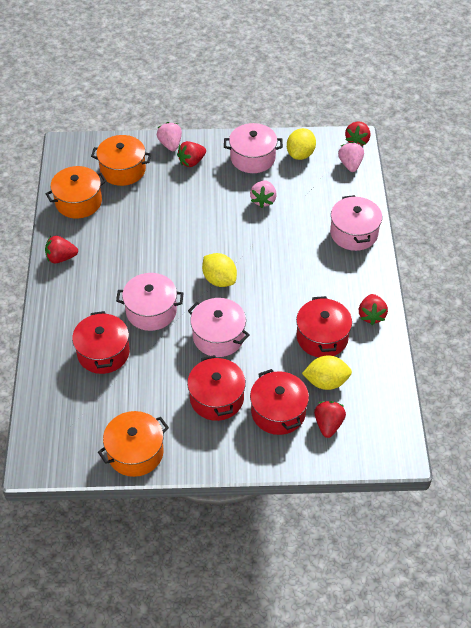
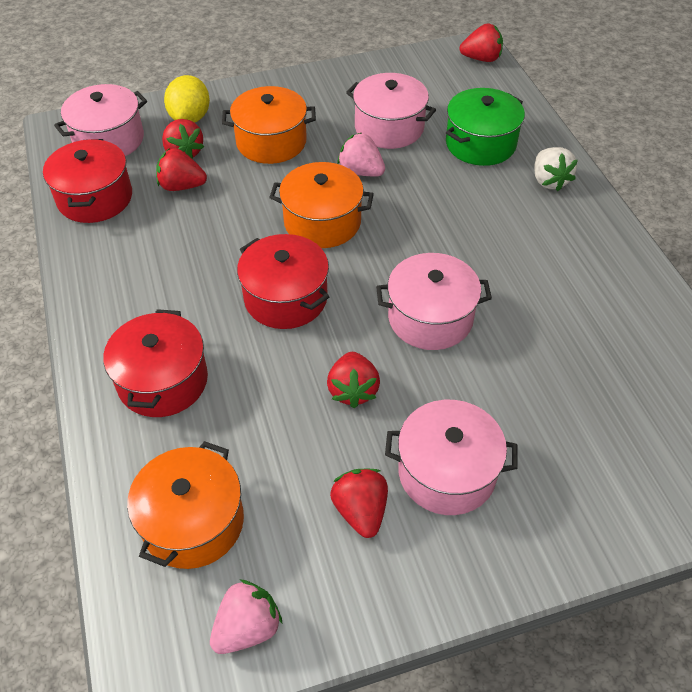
green pot: none = 0 -> [446,88,525,166] = 1
pink strawberry: [157,122,182,151] [250,181,277,208] [338,142,364,172] = 3 -> [210,579,282,654] [337,133,385,177] = 2
red pot: [72,311,130,374] [187,355,246,421] [250,369,309,435] [296,296,352,357] = 4 -> [43,139,132,223] [103,309,208,417] [237,234,329,329] = 3
white strawberry: none = 0 -> [534,147,578,191] = 1
yellow lemon: [202,253,237,287] [287,128,316,160] [302,355,352,390] = 3 -> [164,75,210,123] = 1

